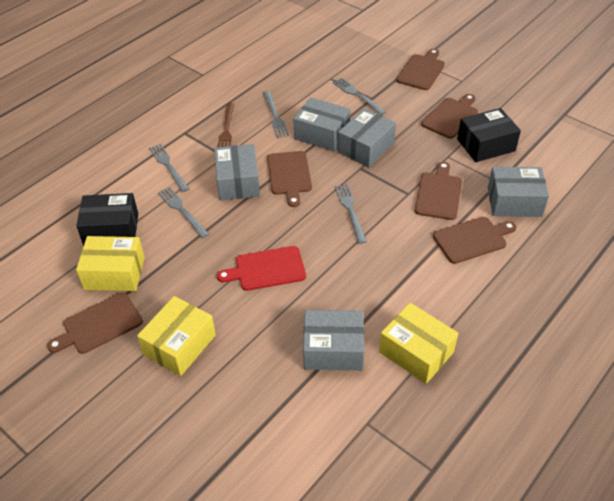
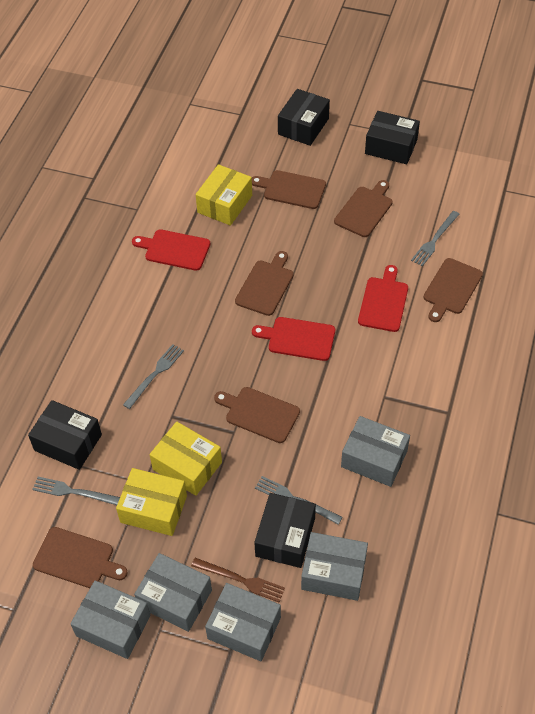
black box: [76,193,138,246] [457,108,521,162] = 2 -> [28,400,102,470] [254,493,316,568] [278,89,330,146] [365,111,420,164] = 4
grey fork: [149,144,189,192] [158,187,209,238] [263,91,289,138] [333,78,386,115] [335,184,367,244] = 5 -> [32,477,120,505] [123,344,184,409] [255,476,342,525] [411,211,459,266] = 4
red cutting board: [217,246,306,291] = 1 -> [132,229,210,271] [252,317,335,361] [358,265,408,332] = 3

